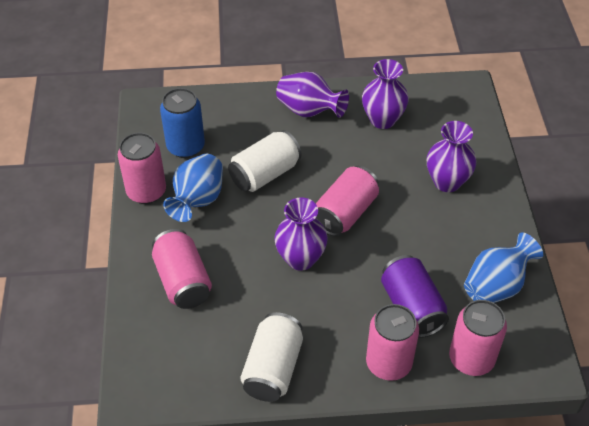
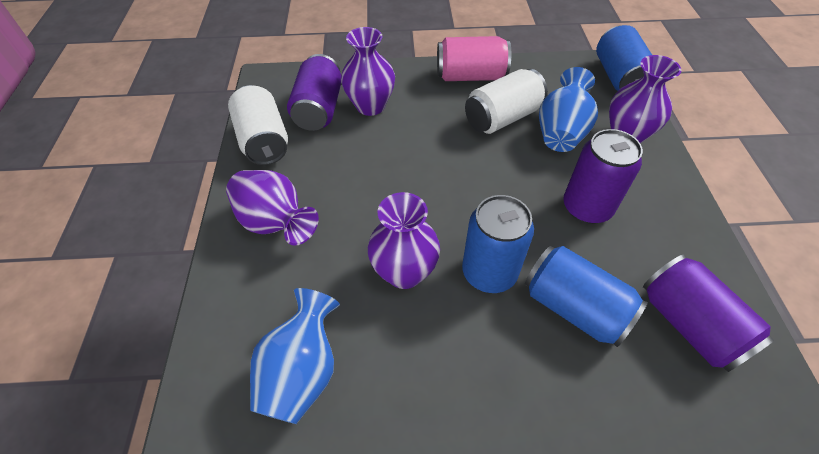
blue can: [160,88,205,158] = 1 -> [462,195,534,293] [525,246,648,347] [596,25,652,91] = 3
pink can: [118,133,166,204] [152,229,212,309] [316,166,379,236] [366,304,419,381] [449,300,507,376] = 5 -> [437,36,511,81] = 1
purple can: [381,255,449,338] = 1 -> [287,54,341,131] [563,129,643,224] [643,254,774,372] = 3

